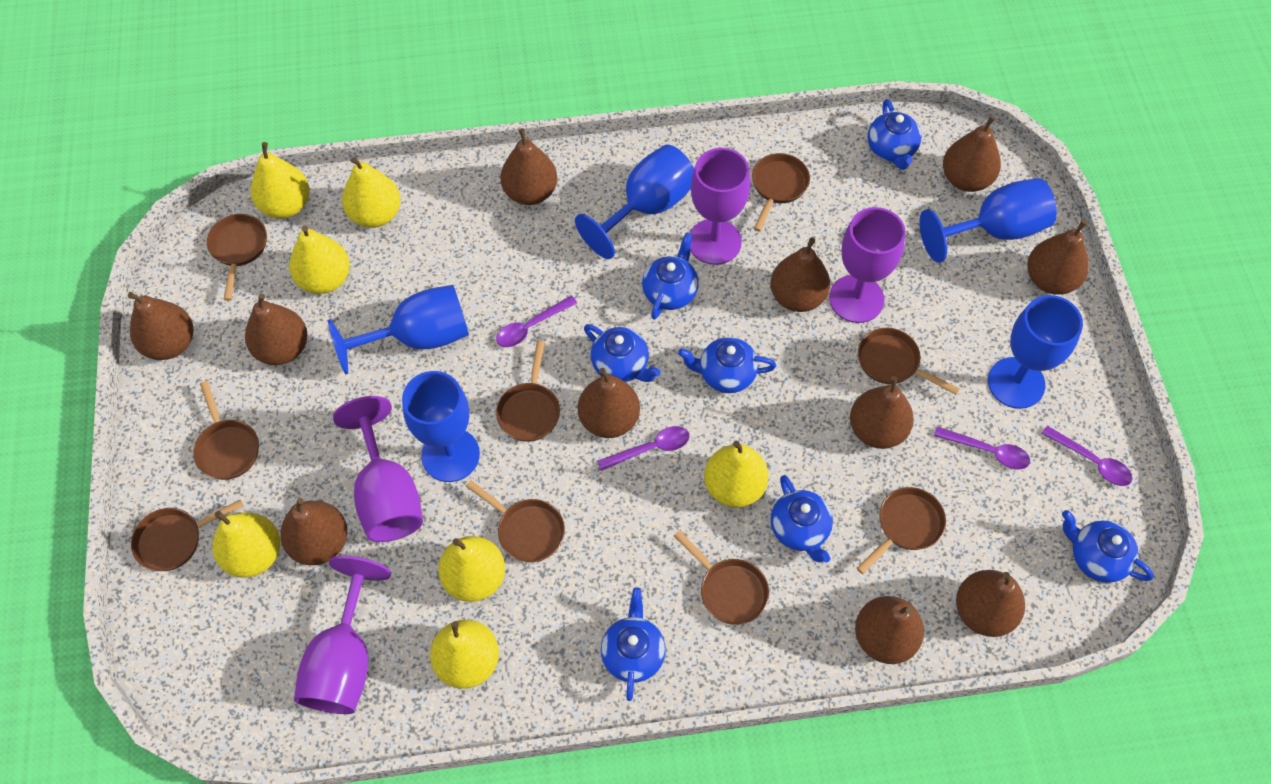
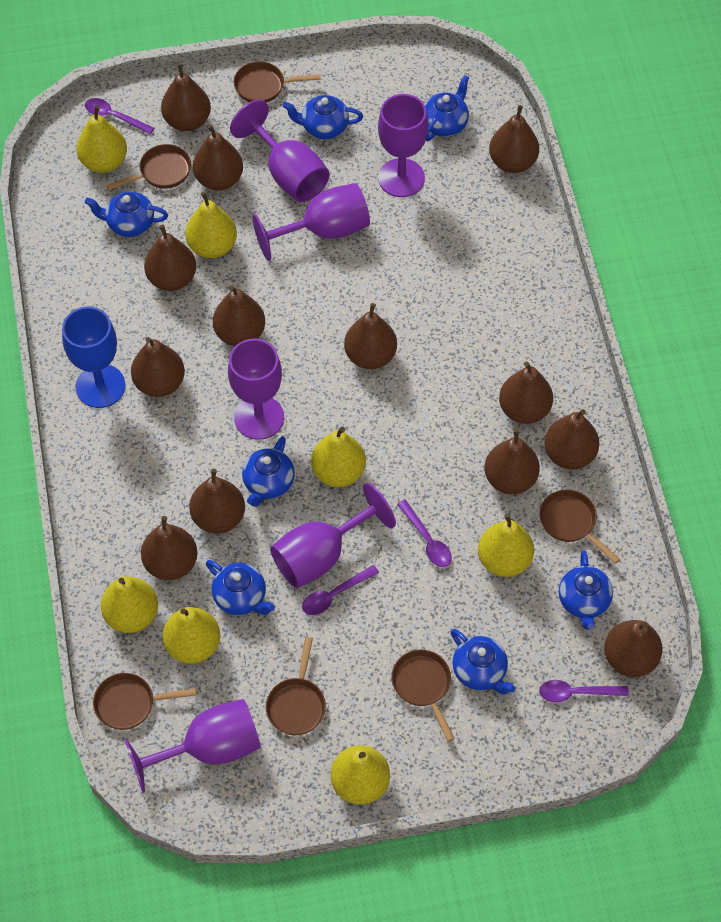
blue goblet: [328,285,469,374] [402,371,480,482] [575,144,694,259] [920,178,1057,263] [988,295,1083,409] = 5 -> [62,307,126,408] = 1
brown pan: [131,500,243,571] [194,381,259,480] [207,214,267,301] [466,480,565,562] [496,341,560,442] [674,530,769,625] [752,153,810,232] [857,487,946,574] [858,328,959,395] = 9 -> [93,673,197,730] [106,144,191,190] [234,61,320,103] [266,637,326,735] [391,650,455,742] [540,489,620,564] = 6
brown pear: [128,292,193,360] [245,294,307,365] [280,498,347,565] [500,128,557,205] [578,368,640,438] [770,238,830,312] [850,376,914,449] [855,596,924,664] [943,116,1001,192] [956,570,1025,637] [1027,220,1089,294] = 11 -> [131,337,185,397] [141,516,197,580] [144,224,196,291] [161,63,211,131] [189,469,245,534] [193,124,243,191] [213,286,265,346] [344,303,397,369] [484,429,540,494] [489,105,539,173] [499,362,553,424] [544,409,599,470] [604,620,663,677] = 13
purple goblet: [294,556,391,714] [333,396,423,542] [690,148,750,265] [829,207,906,323] = 4 -> [125,699,261,793] [228,339,284,440] [230,100,330,202] [252,183,370,261] [270,483,396,588] [378,94,428,197] = 6

